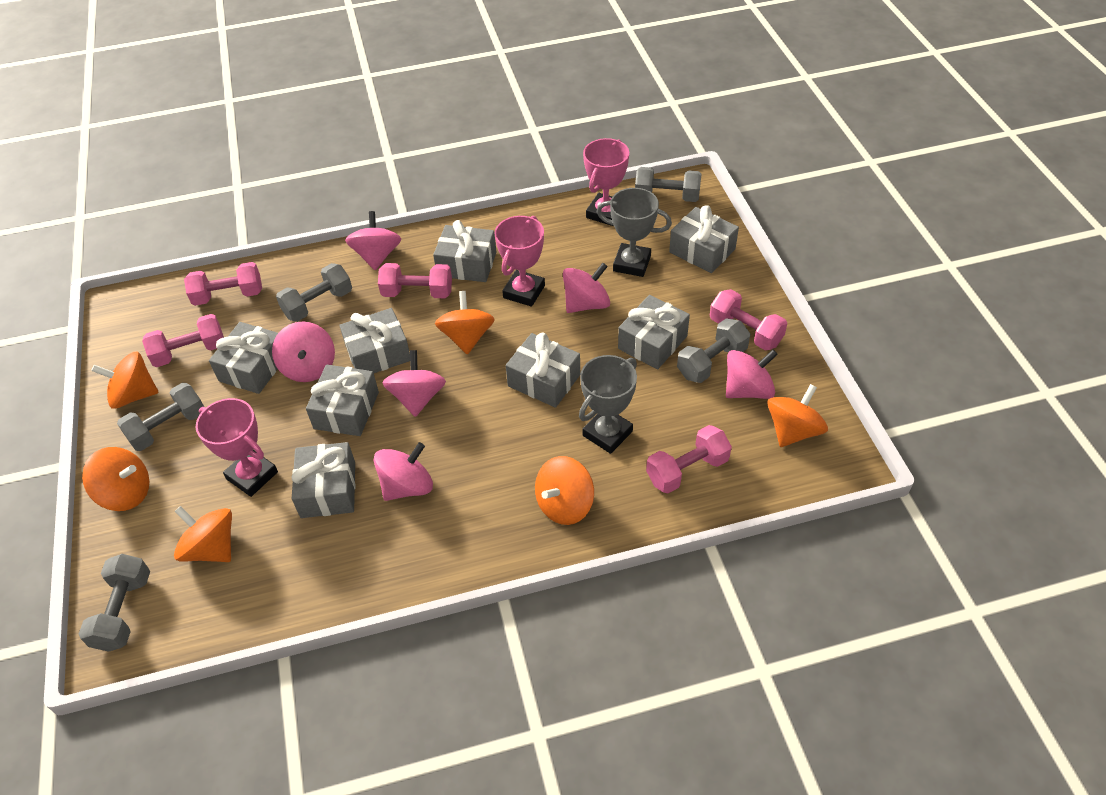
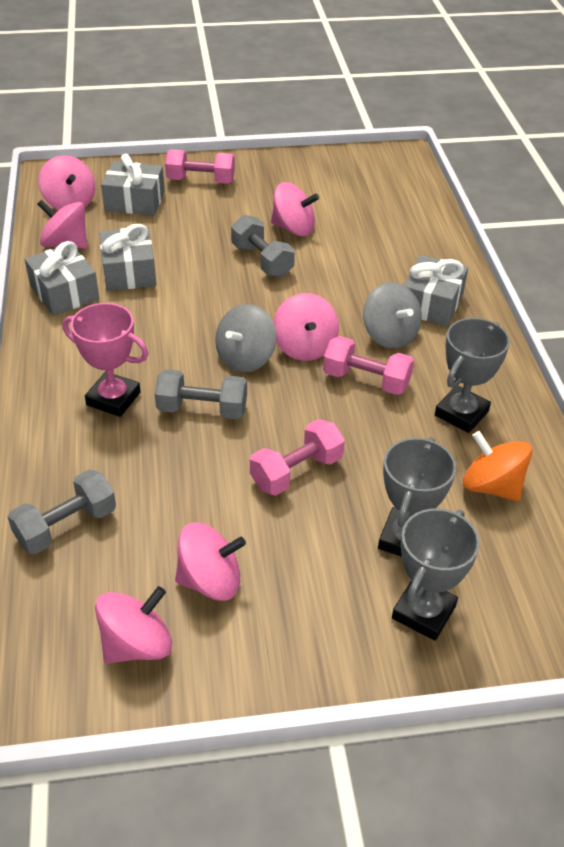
grey dumbbell: [79,554,150,652] [117,383,204,451] [276,263,352,322] [635,167,701,202] [677,318,750,383] = 5 -> [8,470,116,554] [155,369,247,419] [231,215,295,277] = 3
grey gift: [209,322,278,394] [292,442,356,518] [306,365,379,436] [339,308,410,373] [433,220,497,282] [505,333,580,408] [618,295,690,369] [669,205,739,273] = 8 -> [25,241,99,316] [99,224,156,291] [101,154,165,216] [404,255,468,326] = 4
grey spinning top: none = 0 -> [215,304,277,373] [363,282,422,349] = 2
grey trophy: [579,355,637,454] [597,188,672,277] = 2 -> [378,437,456,557] [392,508,480,641] [435,318,510,433] = 3
orange spinning top: [82,447,149,511] [91,351,159,409] [174,506,232,562] [435,291,495,355] [535,456,594,525] [767,384,828,447] = 6 -> [463,431,533,501] = 1
pink dumbbell: [142,314,224,367] [184,262,262,306] [378,263,452,298] [646,425,732,493] [710,289,787,351] = 5 -> [165,149,235,184] [250,419,345,496] [323,336,414,395] = 3
pink trophy: [196,398,278,497] [494,216,545,307] [583,138,629,226] = 3 -> [62,303,149,417] = 1

